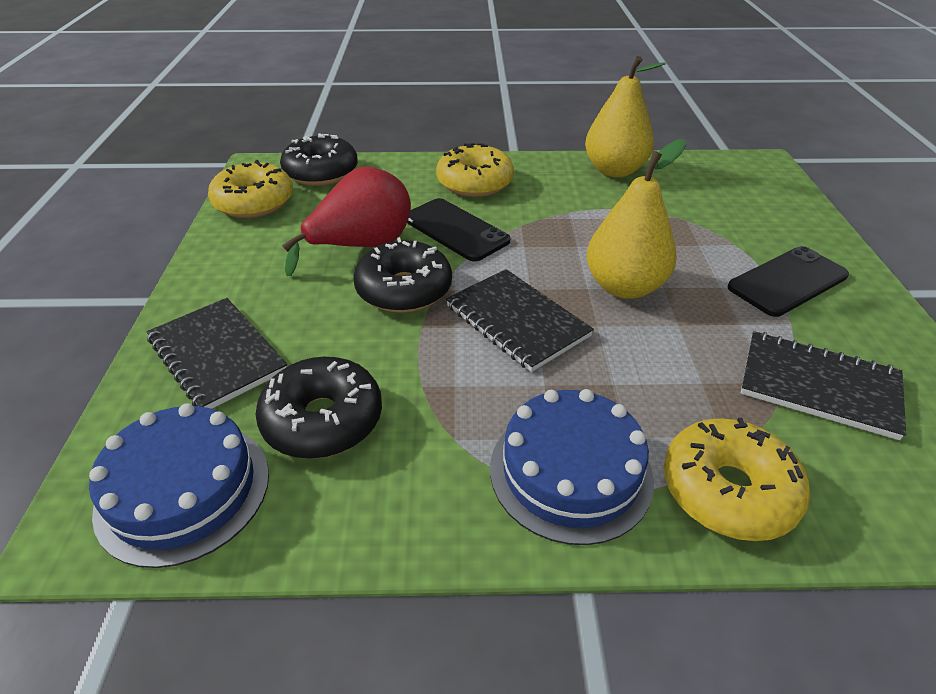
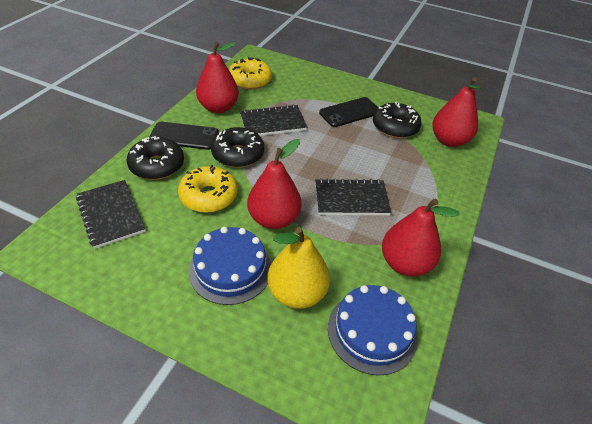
red pear: [282,167,411,276] = 1 -> [196,42,239,113] [247,139,302,229] [382,199,459,276] [432,77,481,147] = 4
yellow donut: [208,160,293,218] [436,143,514,197] [664,418,810,541] = 3 -> [178,165,238,213] [229,57,272,89] = 2
yellow pear: [585,56,666,177] [586,139,686,299] = 2 -> [267,227,330,309] = 1

